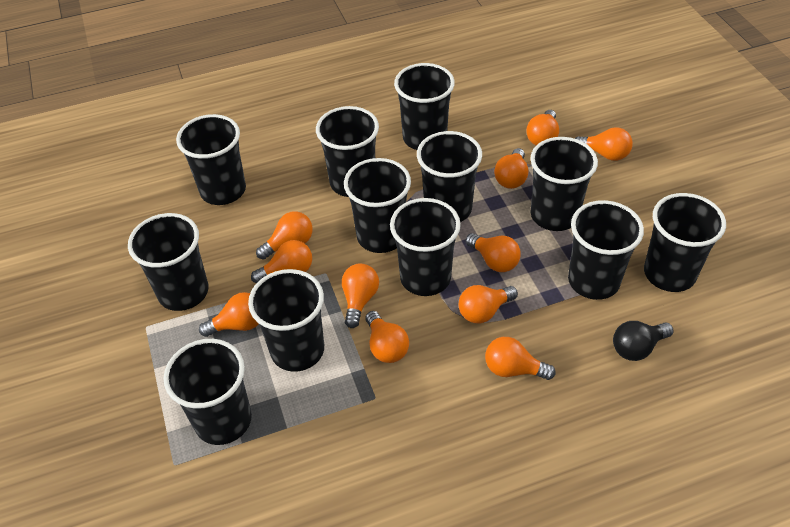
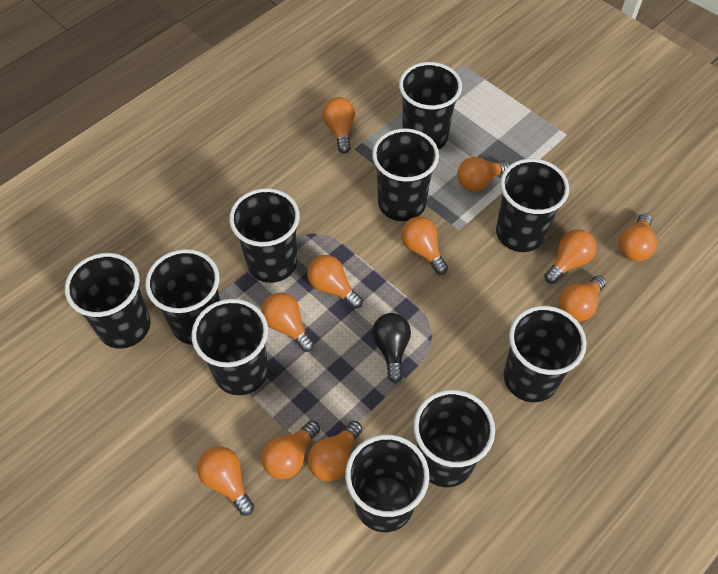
black cup: [128,213,209,311] [164,339,252,445] [176,114,246,205] [248,269,324,372] [316,106,379,197] [344,158,411,253] [390,198,461,296] [394,63,455,150] [417,131,482,222] [530,137,598,231] [568,200,644,300] [644,193,726,292] = 12 -> [65,253,151,349] [145,249,220,345] [191,299,268,395] [229,188,300,283] [345,434,429,532] [372,128,439,221] [399,62,462,150] [413,390,495,487] [496,159,569,252] [504,306,587,402] = 10

